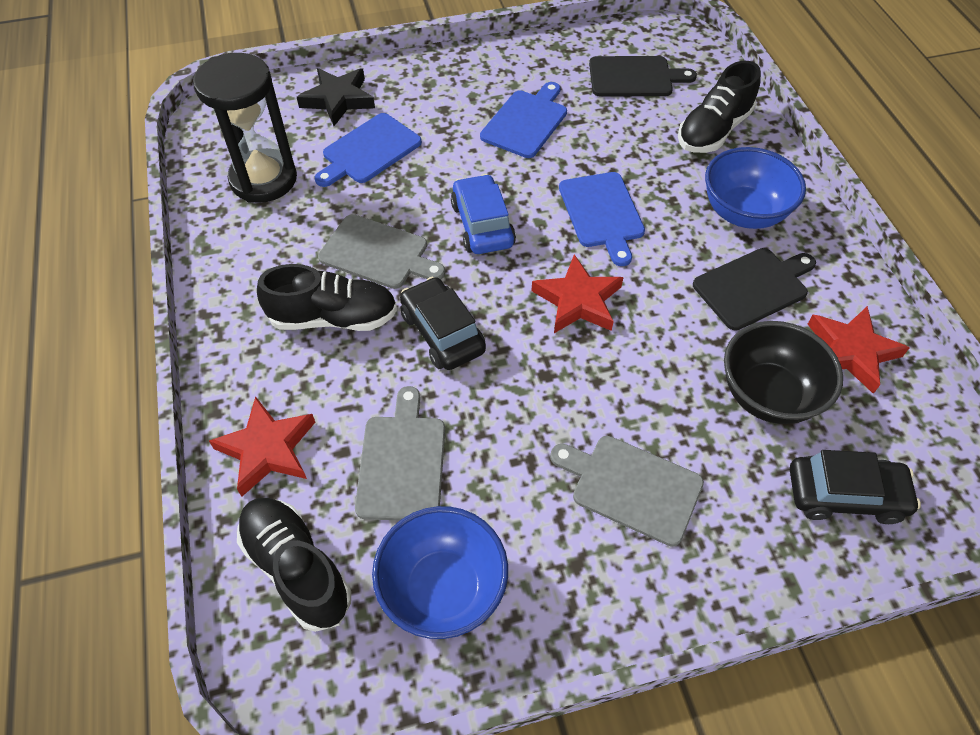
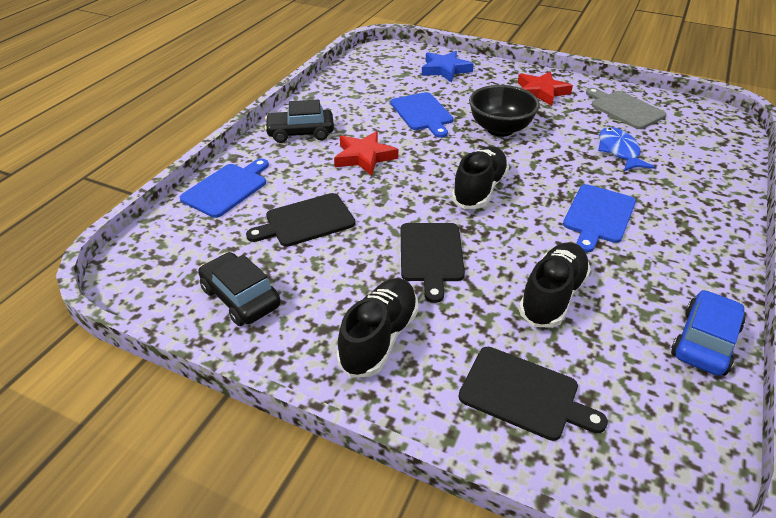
black cutting board: [589,56,697,97] [693,248,816,331] = 2 -> [246,193,356,247] [401,223,465,303] [458,347,608,441] = 3
black hourglass: [193,53,297,203] = 1 -> none = 0
black star: [297,68,375,126] = 1 -> none = 0
blue bowl: [372,506,508,639] [705,147,806,229] = 2 -> none = 0
blue fish: none = 0 -> [598,127,655,171] = 1
blue star: none = 0 -> [422,51,474,83] = 1
grey cutting board: [318,214,445,289] [355,386,445,520] [550,436,704,547] = 3 -> [586,88,667,129] = 1
red star: [209,396,315,497] [532,254,624,333] [808,306,910,394] = 3 -> [334,131,398,176] [518,71,573,106] = 2

